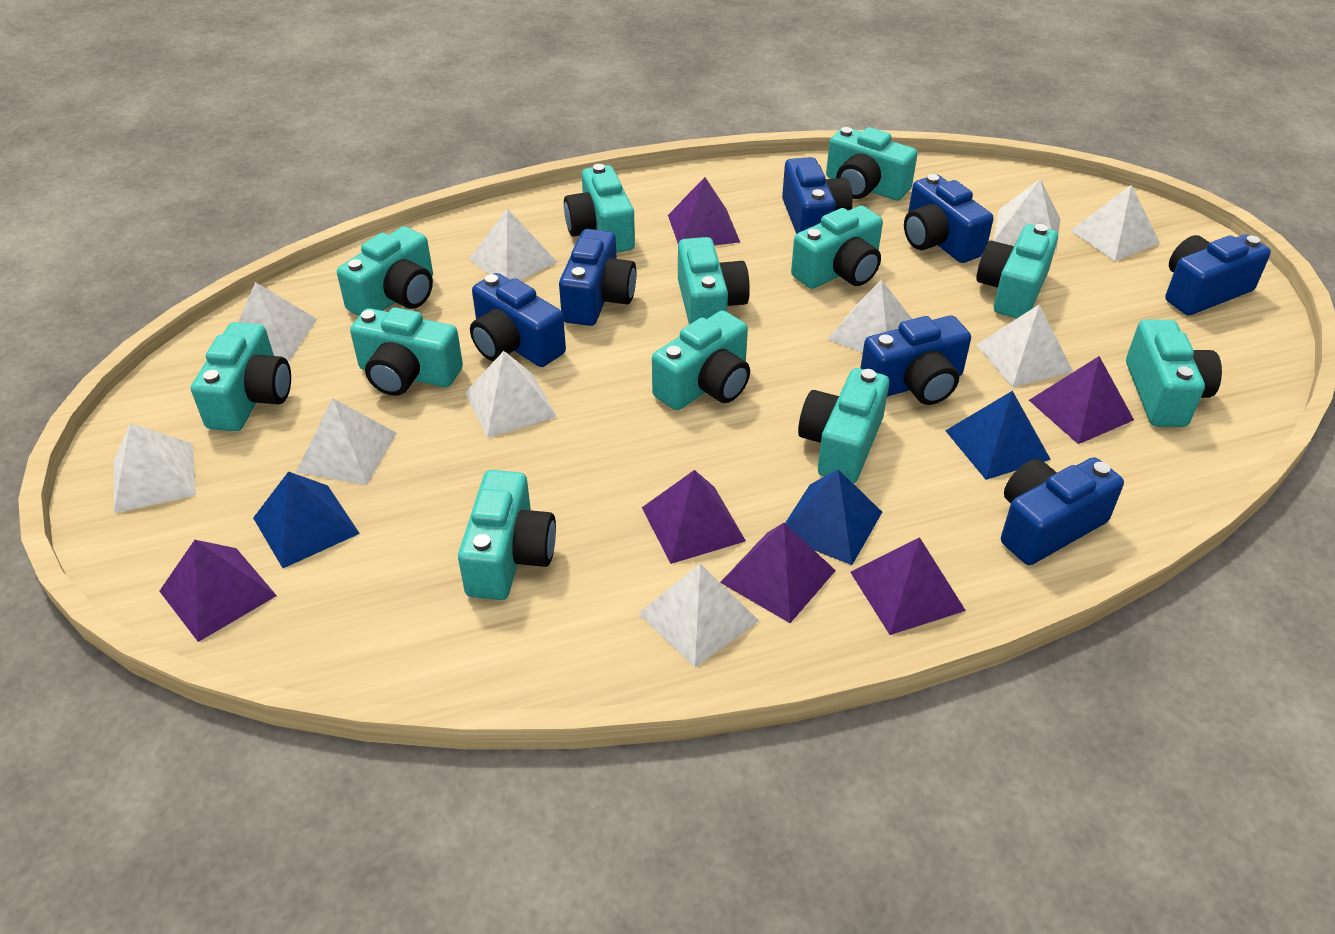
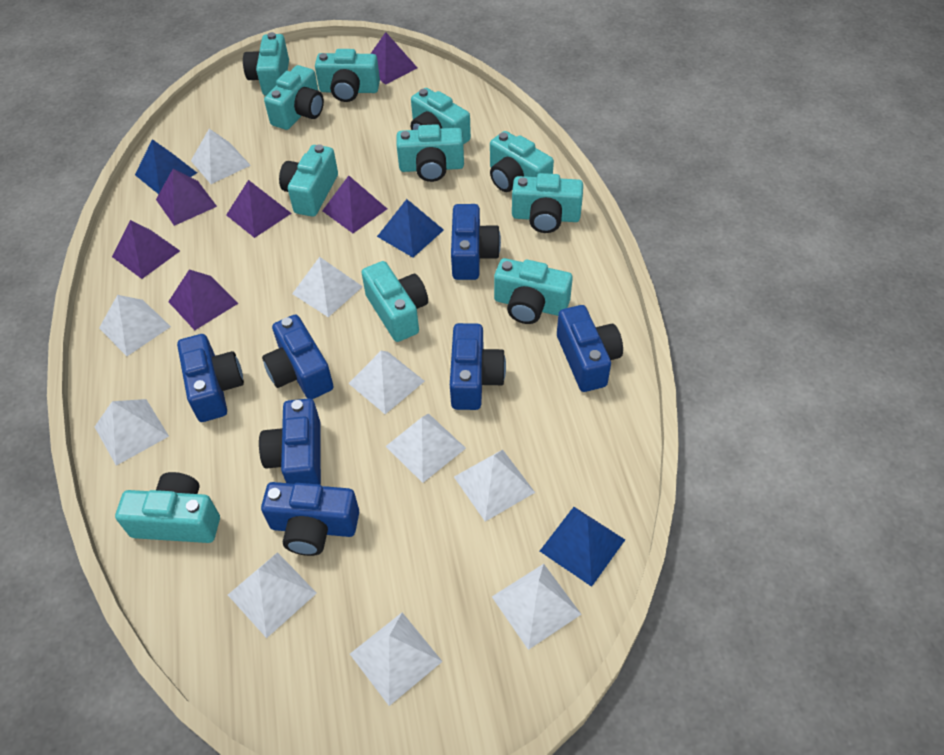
turquoise camera: [191,322,291,431] [337,226,433,316] [350,307,463,396] [458,470,556,600] [564,164,635,253] [652,310,750,410] [678,237,750,325] [791,206,883,289] [798,368,889,484] [826,127,918,201] [976,224,1058,318] [1126,319,1222,427] = 12 -> [115,472,220,543] [243,32,289,96] [264,65,324,130] [279,144,338,217] [315,49,380,102] [361,261,428,342] [397,124,464,182] [411,88,471,145] [490,131,554,192] [494,258,573,324] [512,173,583,233] = 11

